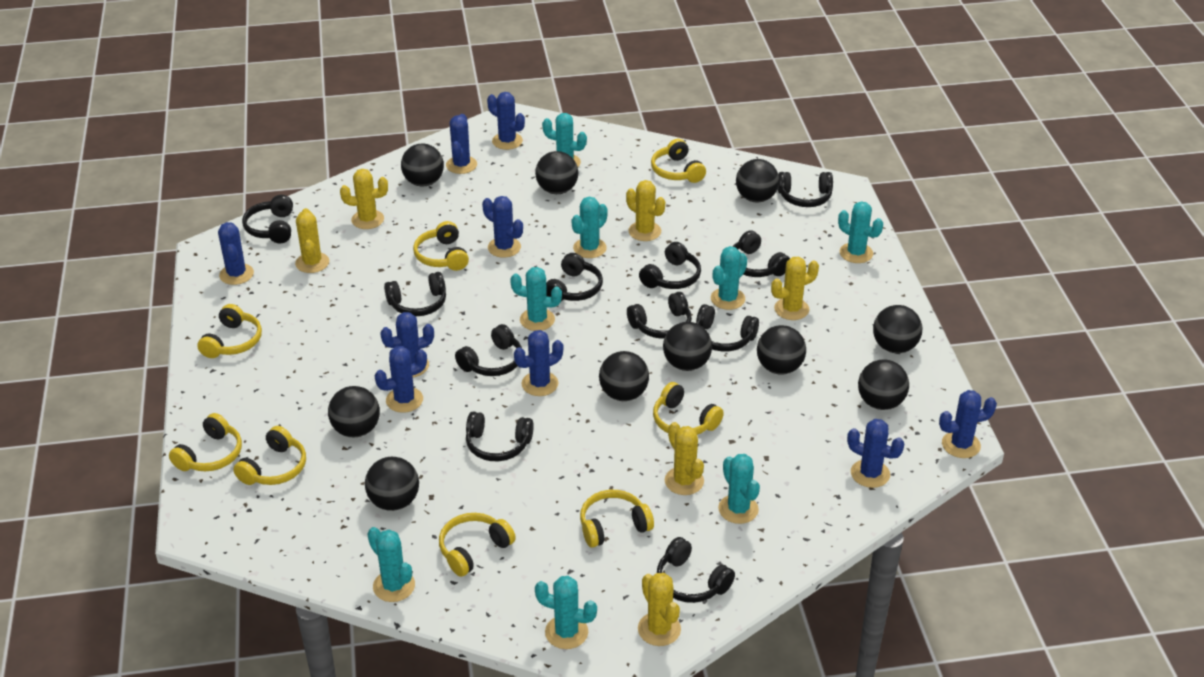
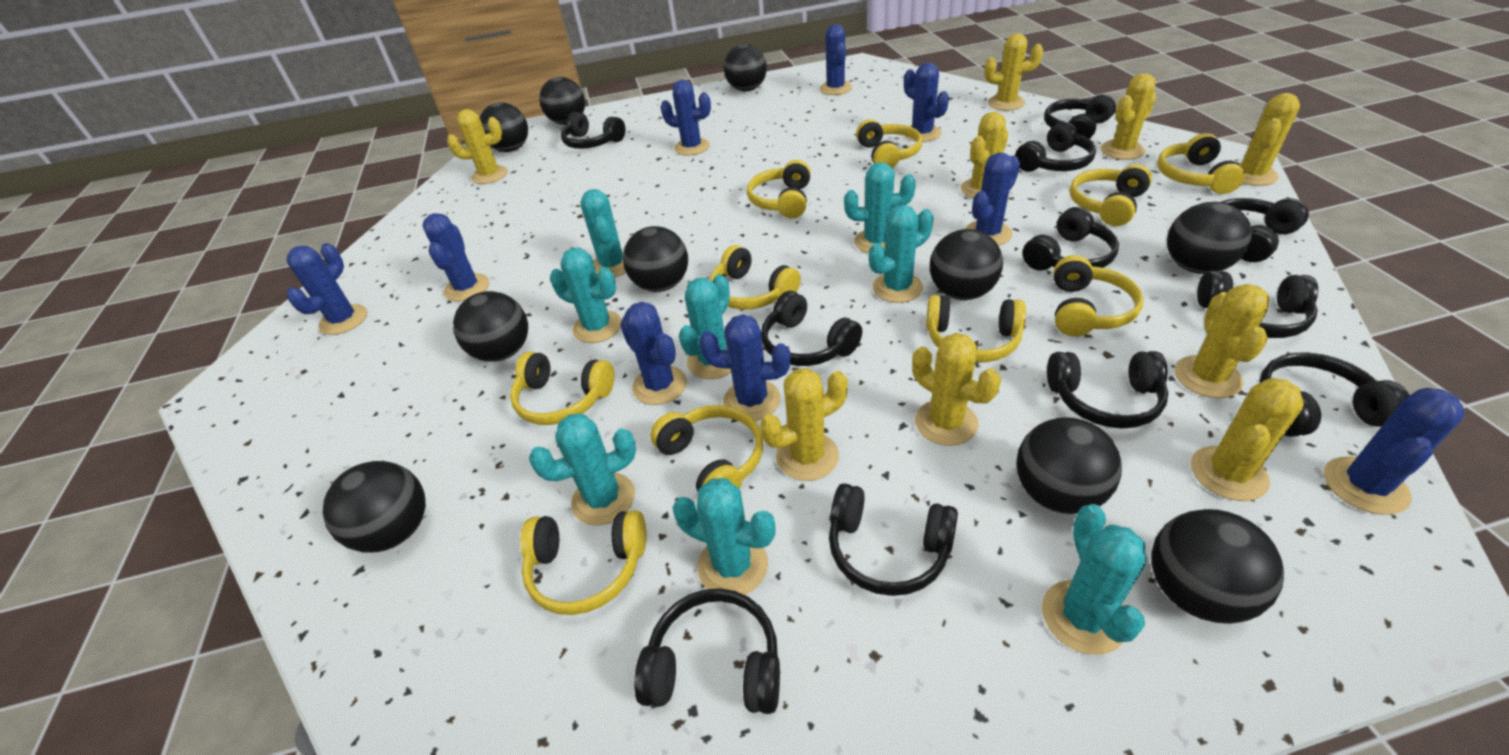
yellow cactus: [295,208,329,273] [340,169,388,229] [626,180,665,241] [638,573,681,646] [665,422,704,495] [771,257,819,320] = 6 -> [447,109,508,184] [760,368,848,481] [912,333,1001,446] [961,112,1008,199] [984,33,1043,111] [1101,73,1156,160] [1175,284,1269,398] [1191,378,1304,501] [1238,93,1300,186] = 9
yellow headphones: [169,413,242,472] [197,304,262,358] [233,426,306,485] [413,221,469,271] [439,513,516,577] [580,490,654,548] [651,139,706,183] [653,382,724,435] = 8 -> [510,352,614,425] [520,510,646,615] [650,405,763,491] [710,245,801,310] [747,160,811,218] [856,119,922,168] [926,295,1026,362] [1054,255,1144,336] [1070,164,1152,226] [1157,133,1245,194] = 10

